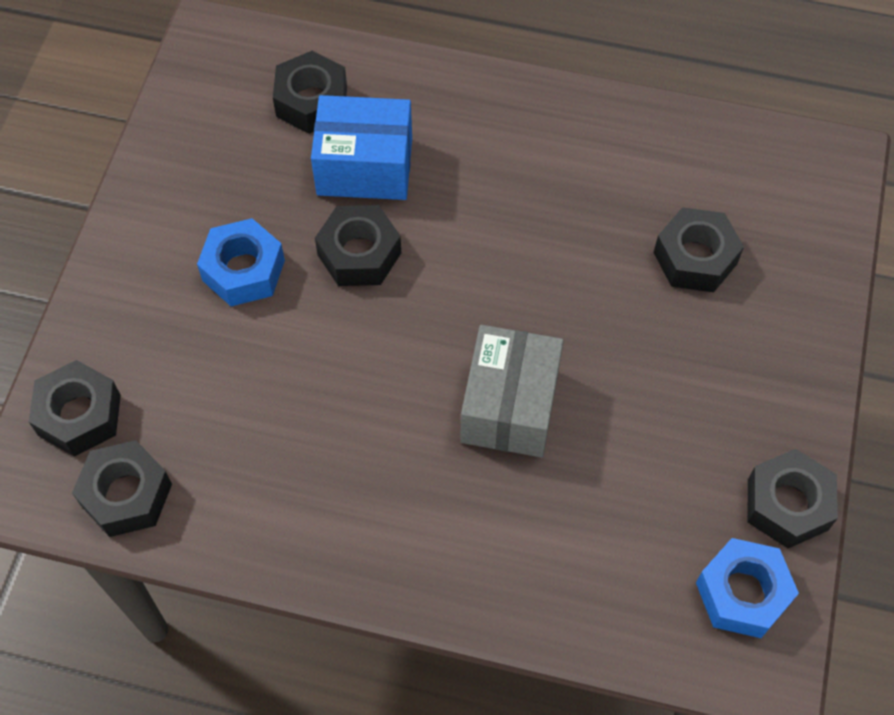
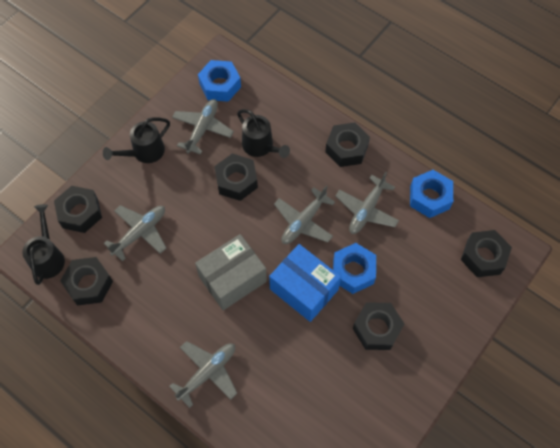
black watering can: none = 0 -> [22,204,65,285] [103,117,170,163] [237,109,290,158] = 3
blue nut: [197,218,285,306] [696,538,799,638] = 2 -> [198,60,241,102] [333,243,376,294] [410,170,453,218] = 3
grey plane: none = 0 -> [104,205,166,261] [169,341,237,408] [172,99,234,155] [274,186,335,244] [336,172,399,234] = 5

